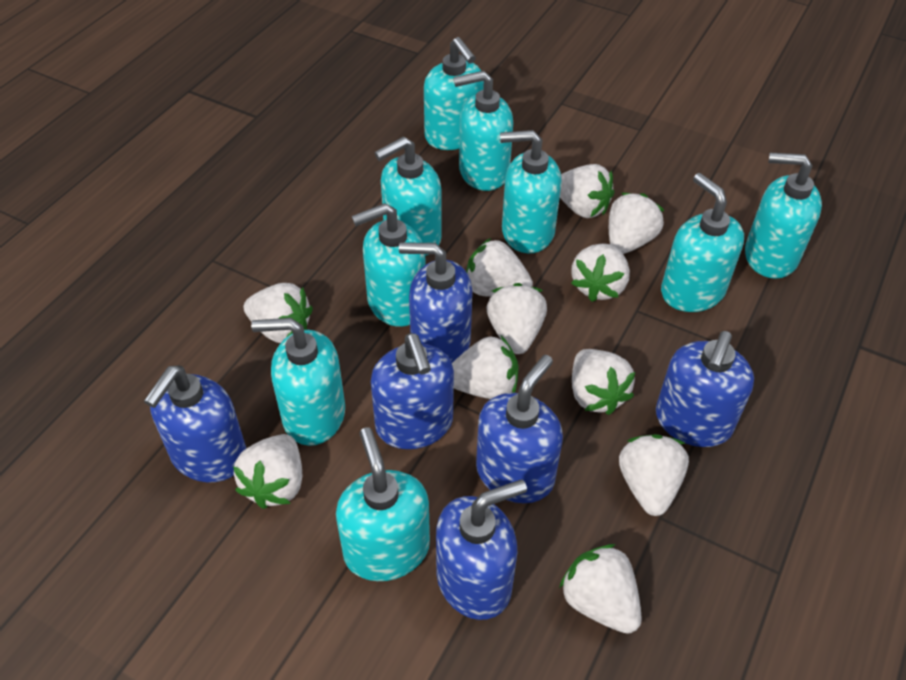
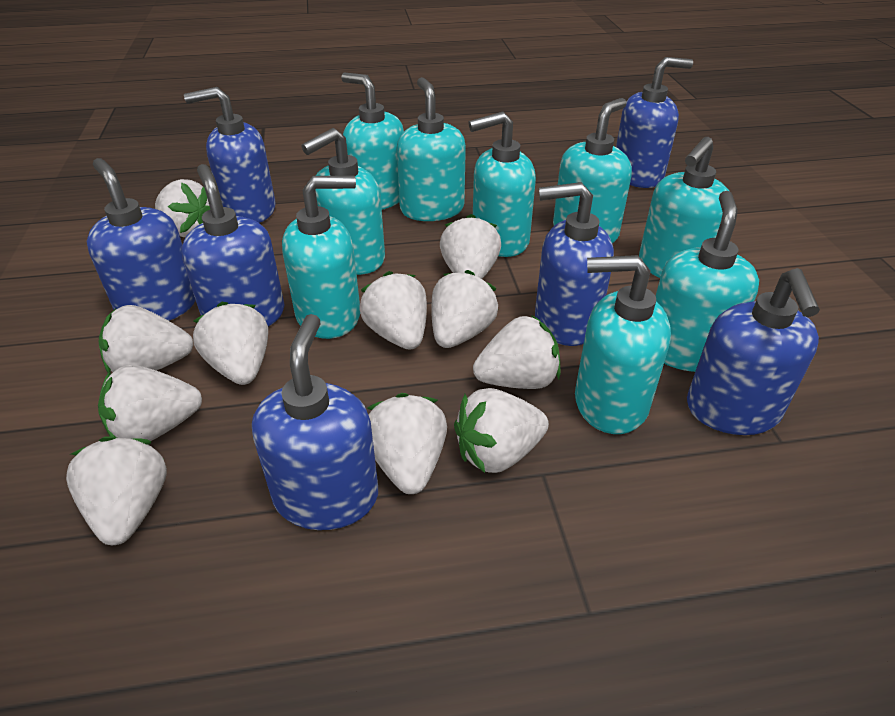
blue soap dispenser: [144,366,246,482] [371,333,454,449] [399,242,473,363] [436,480,527,620] [476,355,563,503] [656,331,754,447] = 6 -> [87,158,196,321] [182,164,285,327] [184,87,276,223] [252,314,378,530] [535,182,614,346] [616,57,693,188] [687,268,820,435] = 7

